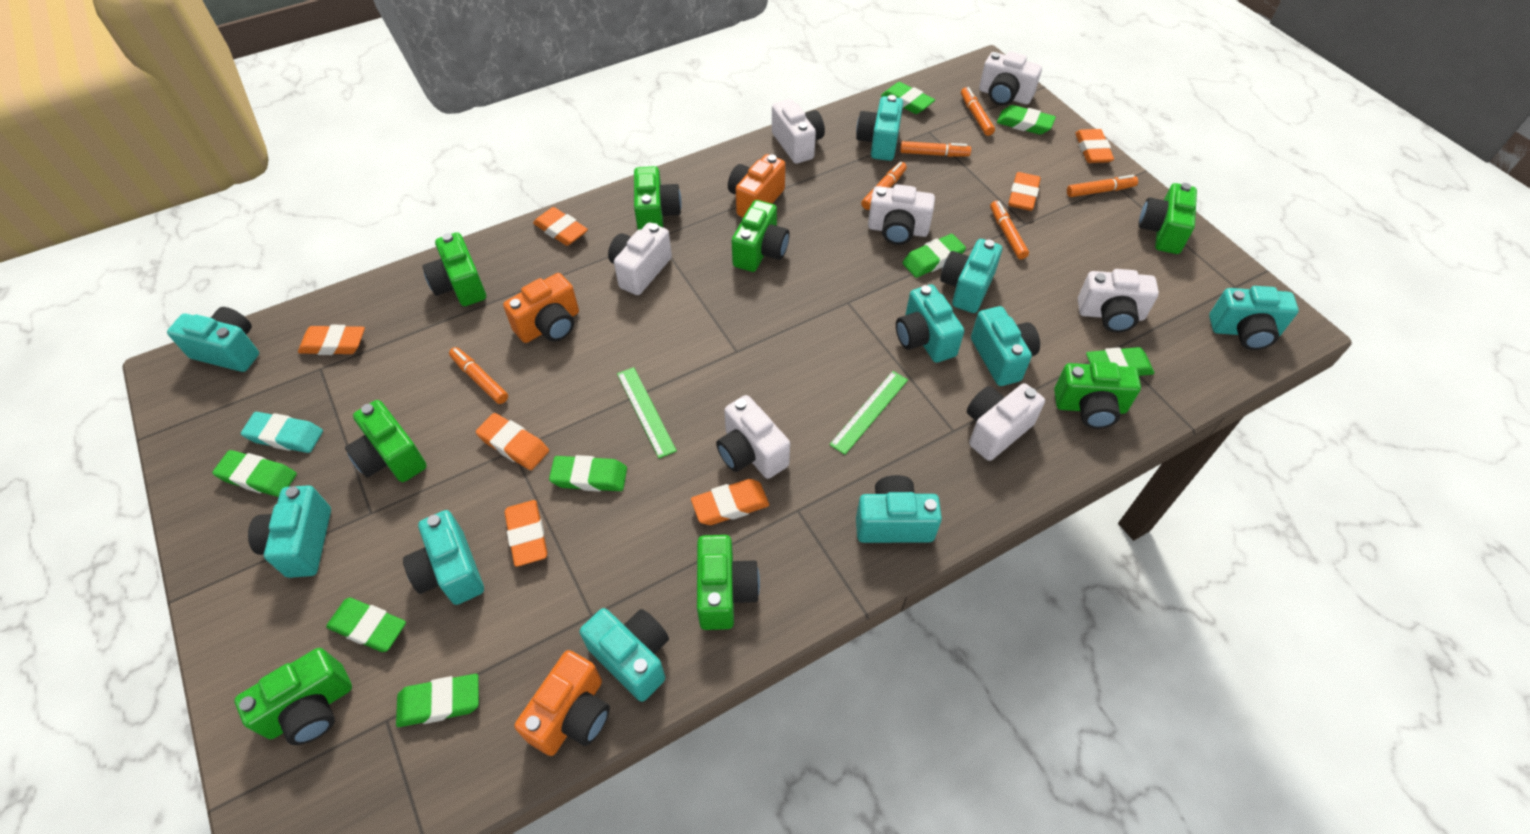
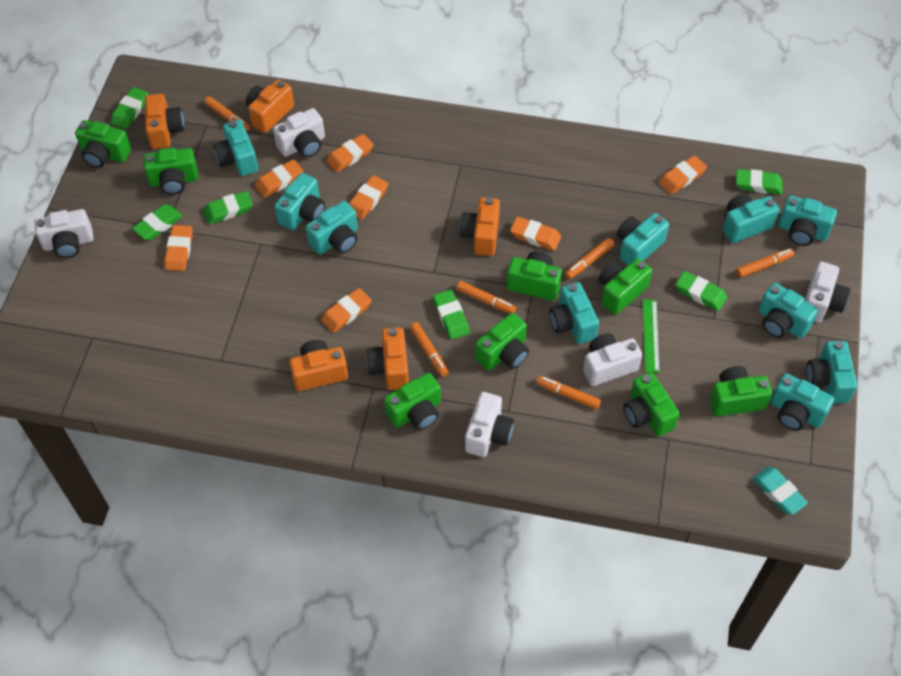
green eraser: [212,450,297,497] [326,598,406,652] [396,674,479,727] [549,455,627,492] [881,82,935,114] [902,234,966,278] [997,105,1056,135] [1086,347,1154,376] = 8 -> [111,87,148,129] [132,204,183,240] [203,191,253,224] [433,290,470,340] [675,271,727,311] [736,169,783,194] = 6
green ruler: [617,367,677,458] [829,371,908,455] = 2 -> [643,300,660,373] = 1
orange camera: [503,273,579,343] [514,650,610,756] [728,154,785,217] = 3 -> [145,94,184,149] [246,79,294,133] [289,340,348,391] [366,327,409,390] [459,197,500,256] = 5
white camera: [608,222,672,295] [716,395,790,479] [772,99,825,164] [868,184,935,245] [967,383,1045,461] [979,51,1042,106] [1078,269,1159,332] = 7 -> [34,209,93,258] [273,108,325,158] [465,392,514,457] [583,333,642,386] [805,262,850,323] = 5

